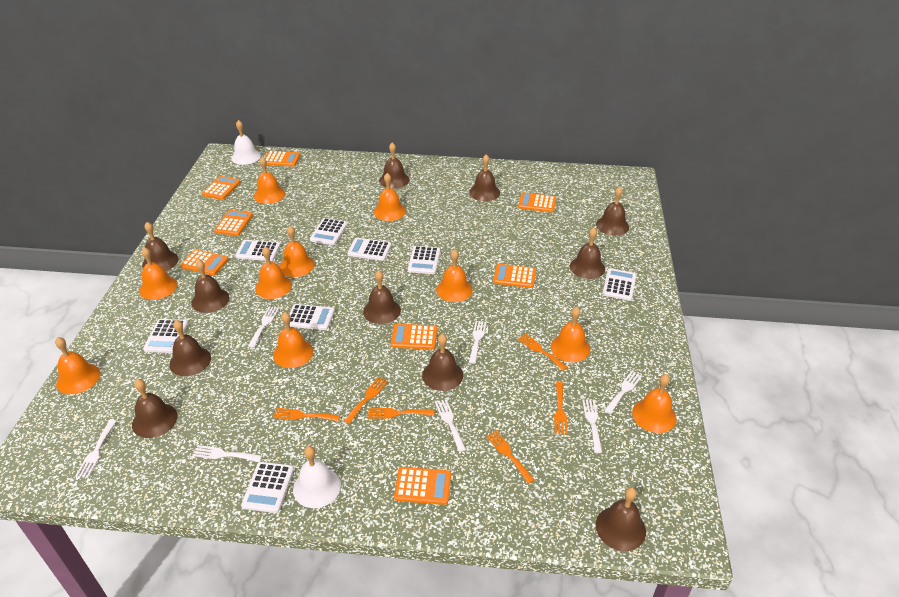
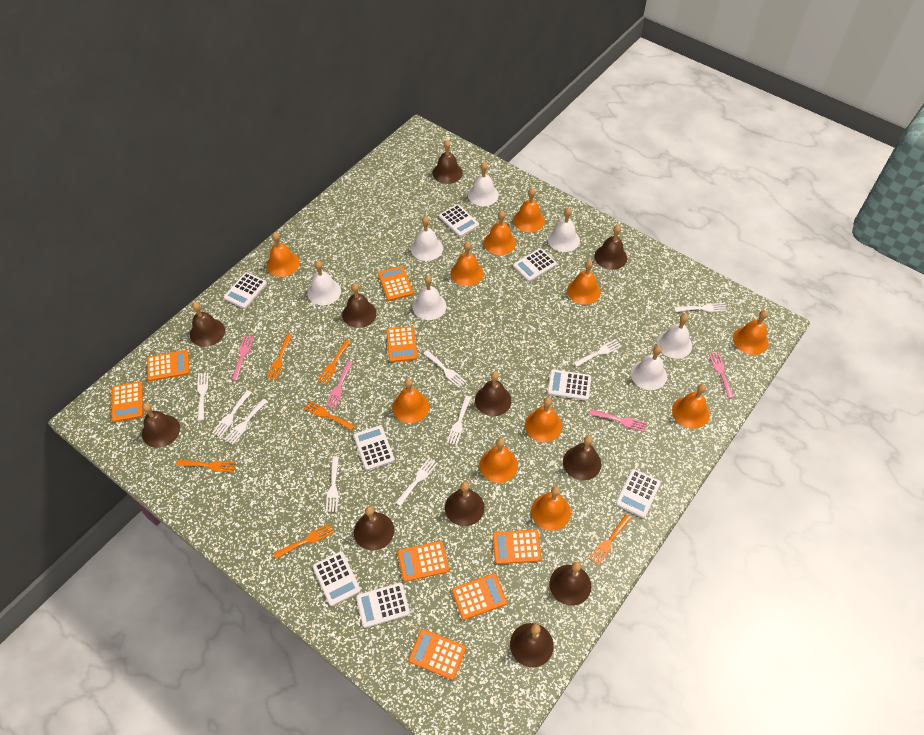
orange bell: [55,337,100,394] [139,247,177,300] [254,157,285,204] [255,246,292,299] [273,312,313,368] [279,226,315,277] [374,173,406,221] [436,249,473,302] [551,307,590,362] [632,374,677,433] = 10 -> [267,232,300,277] [392,378,429,423] [450,242,484,286] [479,438,518,483] [484,211,516,255] [513,188,545,232] [525,397,562,442] [531,486,571,531] [567,260,601,305] [672,384,710,429] [733,310,769,355] = 11
pink fork: none = 0 -> [231,335,254,381] [326,361,352,409] [589,409,647,432] [709,352,734,399] = 4
white bell: [231,120,261,165] [293,446,341,508] = 2 -> [307,261,341,305] [411,216,443,261] [413,275,447,320] [468,162,499,206] [548,207,580,252] [631,345,667,390] [657,314,692,359] = 7
white fork: [75,420,116,478] [192,445,262,462] [248,306,279,348] [435,399,466,452] [469,321,486,364] [582,399,602,453] [604,371,642,414] = 7 -> [197,373,209,421] [212,390,252,437] [224,399,268,445] [326,457,339,512] [395,458,438,506] [423,350,466,388] [447,396,471,445] [574,339,622,367] [674,303,727,312] = 9

